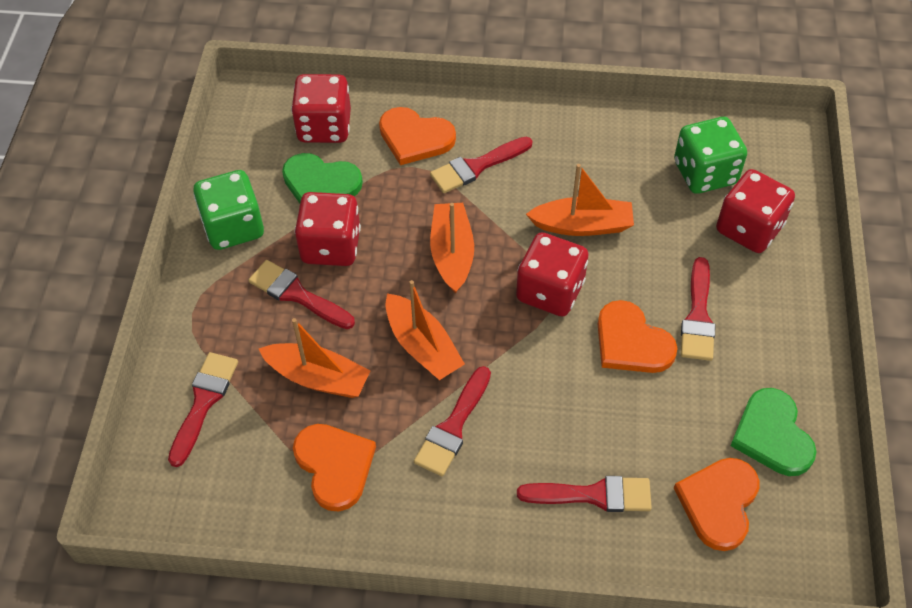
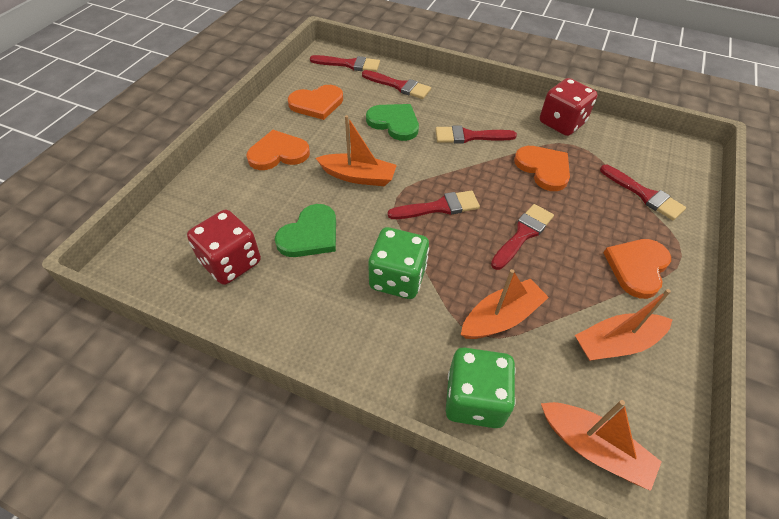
red dice: [291,74,351,143] [295,192,361,266] [516,232,589,316] [716,169,795,253] = 4 -> [187,210,261,285] [540,78,597,136] = 2

